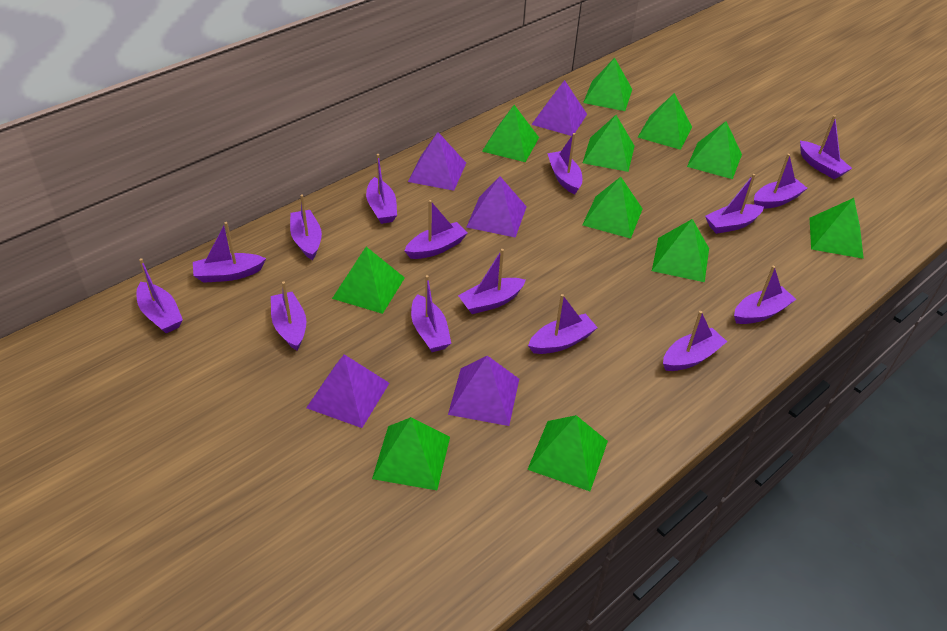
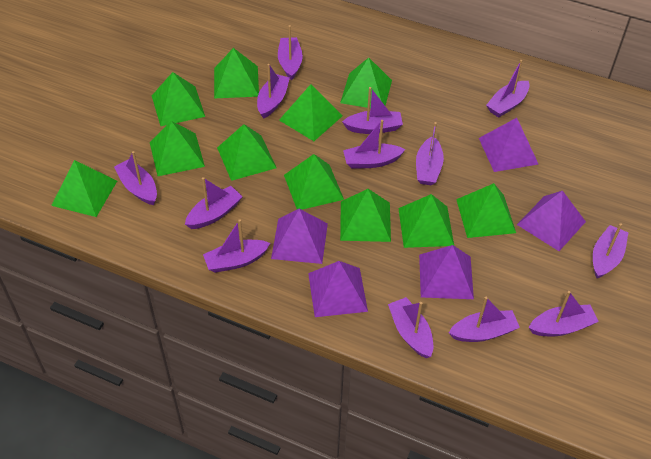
purple boat: [137,258,183,333] [193,222,266,283] [271,282,306,350] [290,195,322,260] [366,154,397,224] [405,200,468,259] [411,275,451,352] [458,249,526,314] [528,294,598,354] [547,133,582,195] [663,311,727,371] [705,174,764,234] [734,266,796,324] [754,154,807,209] [800,115,852,179] = 15 -> [114,151,157,205] [185,177,243,229] [203,219,270,273] [257,64,290,119] [278,25,303,80] [342,87,403,134] [343,120,405,169] [388,297,433,358] [416,122,444,186] [449,296,520,342] [486,60,530,118] [529,291,599,336] [593,223,629,278] = 13

